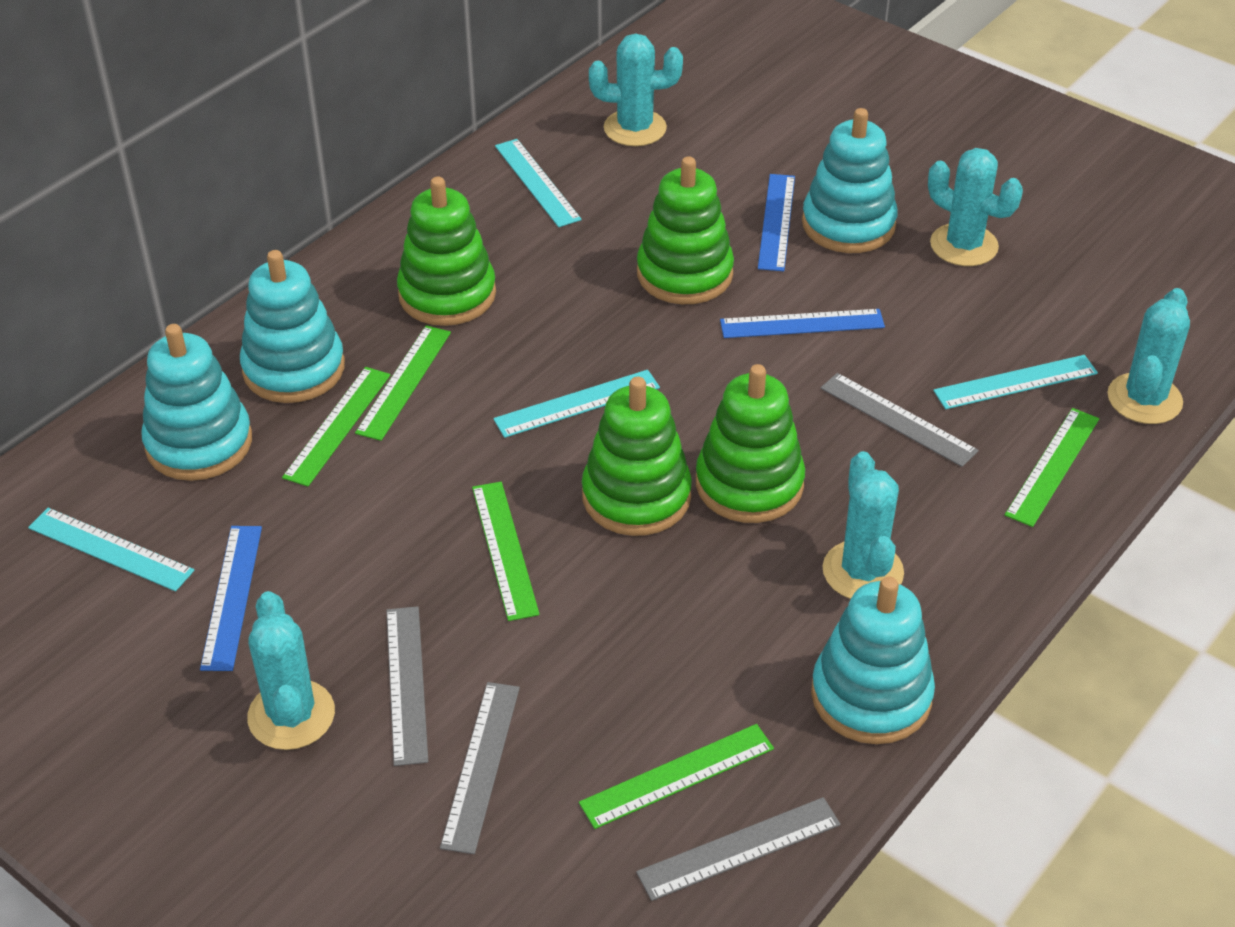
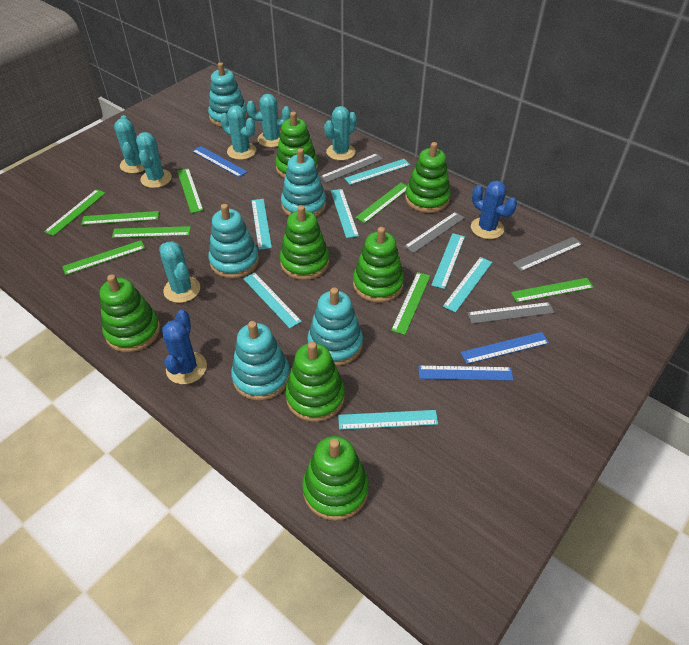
blue cactus: none = 0 -> [162,310,207,384] [471,180,517,239] = 2
green ruler: [282,367,390,486] [355,325,451,441] [472,482,540,621] [579,724,774,829] [1005,408,1099,527] = 5 -> [44,189,106,236] [62,240,145,275] [81,211,159,225] [112,226,191,238] [177,168,203,213] [355,183,407,223] [391,272,430,335] [511,278,594,303] = 8
green stacking toy: [397,177,496,326] [582,377,692,536] [637,156,734,304] [696,364,805,523] = 4 -> [99,274,160,352] [275,112,318,178] [280,205,329,280] [285,342,345,422] [302,436,369,521] [353,227,404,303] [405,142,451,213] = 7
turquoise cactus: [247,591,335,750] [589,34,683,146] [822,451,904,599] [928,148,1023,266] [1107,288,1190,424] = 5 -> [114,115,145,174] [136,132,172,188] [159,241,200,303] [220,105,256,160] [247,94,291,147] [324,106,357,161] = 6
turquoise ruler: [28,508,194,591] [493,370,660,438] [495,139,582,227] [933,355,1098,409] = 4 -> [243,272,302,328] [251,199,272,250] [331,189,359,238] [338,410,438,430] [344,159,410,185] [431,233,465,289] [443,257,492,313] = 7
turquoise stacking toy: [141,324,252,481] [240,250,345,403] [802,108,898,253] [811,577,935,744] = 4 -> [208,62,248,127] [208,204,259,279] [231,321,290,401] [281,148,326,217] [307,287,363,366] = 5

